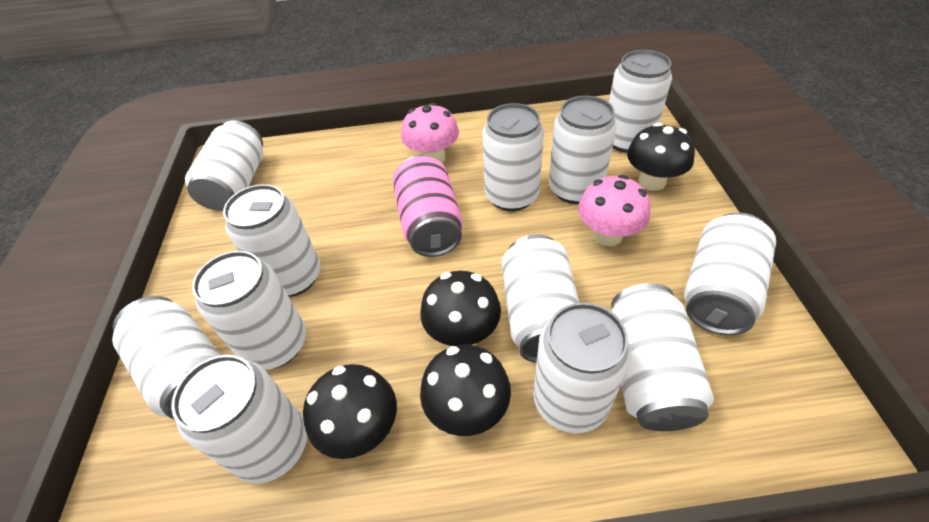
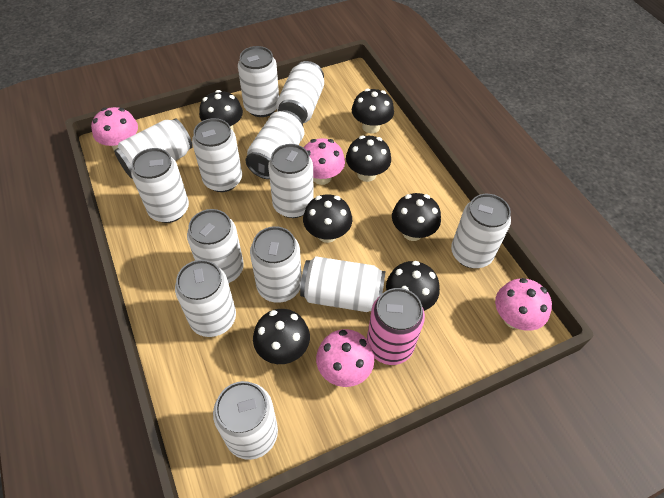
black mushroom: [303,364,397,459] [420,271,501,346] [420,345,511,436] [627,123,695,191] = 4 -> [199,90,243,130] [253,309,310,364] [303,194,352,243] [346,135,391,182] [352,89,394,133] [386,261,440,311] [392,193,441,241] = 7
pink mushroom: [401,103,459,163] [578,175,651,246] = 2 -> [91,107,138,150] [304,138,345,185] [316,329,374,387] [495,278,552,331] = 4
white can: [112,296,220,419] [171,355,307,484] [185,121,263,211] [192,251,306,370] [223,184,321,297] [482,103,544,211] [502,234,579,363] [533,302,631,433] [549,96,617,204] [609,50,672,153] [611,283,714,431] [684,213,776,335] = 12 -> [114,118,193,179] [131,148,189,223] [175,260,236,337] [187,209,244,283] [192,118,242,192] [213,381,278,460] [238,46,279,117] [245,110,304,179] [250,226,302,303] [268,144,314,218] [276,61,324,123] [300,256,385,312] [451,194,511,268] = 13

